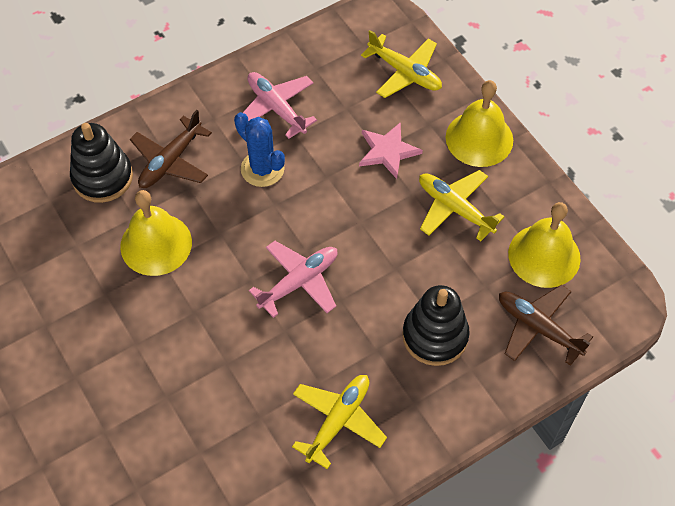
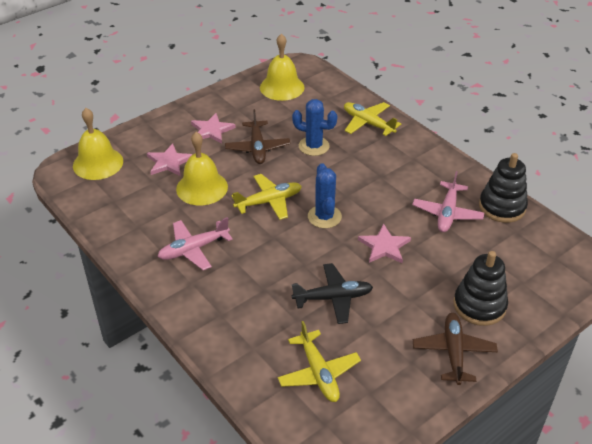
black plane: none = 0 -> [292,263,373,324] = 1
blue cactus: [234,112,285,187] = 1 -> [292,99,338,156] [308,163,342,228] = 2
pink star: [359,122,423,179] = 1 -> [147,143,193,176] [191,113,236,144] [358,224,411,264] = 3

